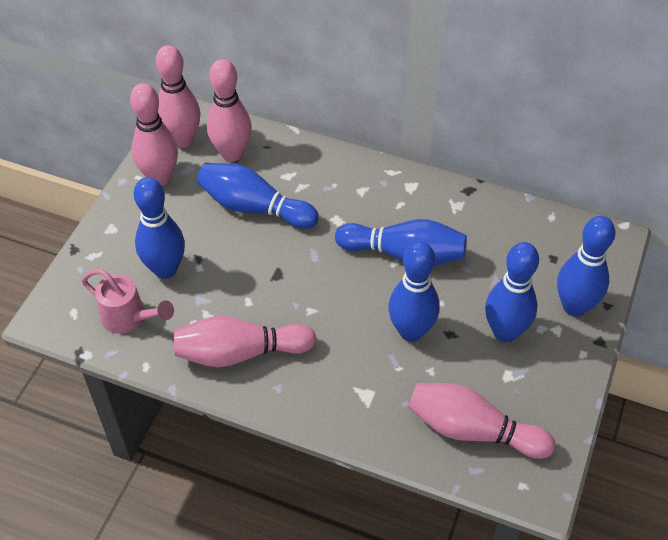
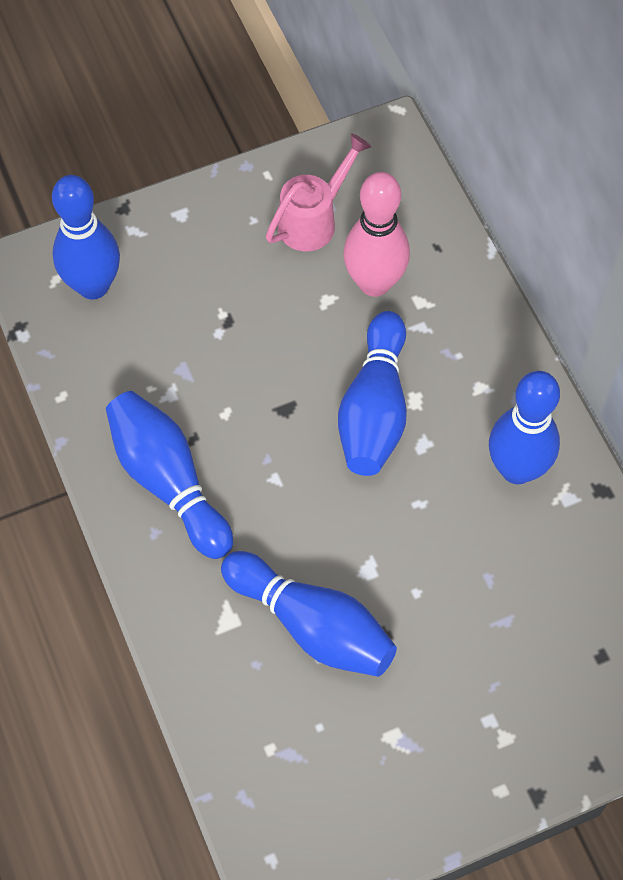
blue bowling pin: [134,177,185,279] [197,163,319,229] [335,219,467,266] [388,241,440,342] [485,242,539,342] [557,216,615,317] = 6 -> [52,175,120,299] [106,391,233,559] [221,551,397,677] [338,311,407,476] [489,371,560,484] = 5
pink bowling pin: [130,83,178,185] [155,45,201,148] [174,316,316,367] [207,59,252,162] [408,383,555,459] = 5 -> [343,172,410,297] = 1

